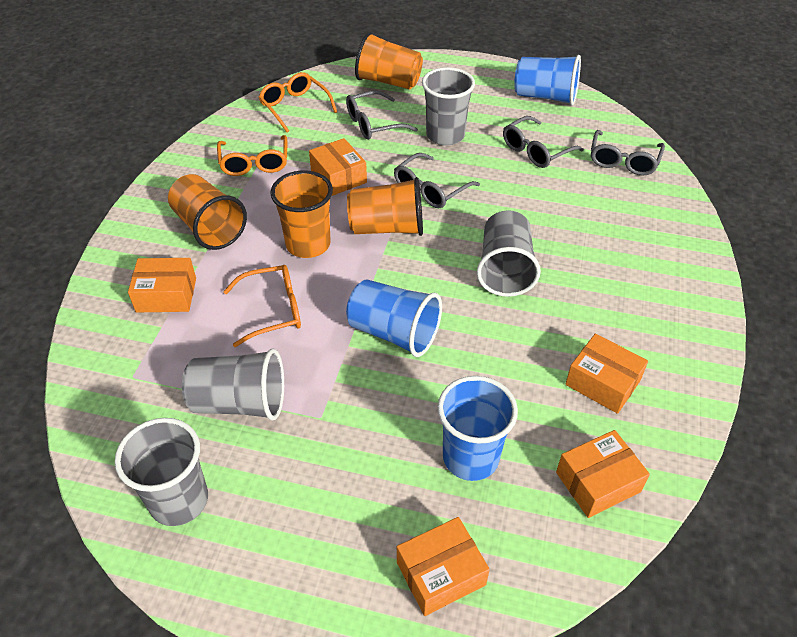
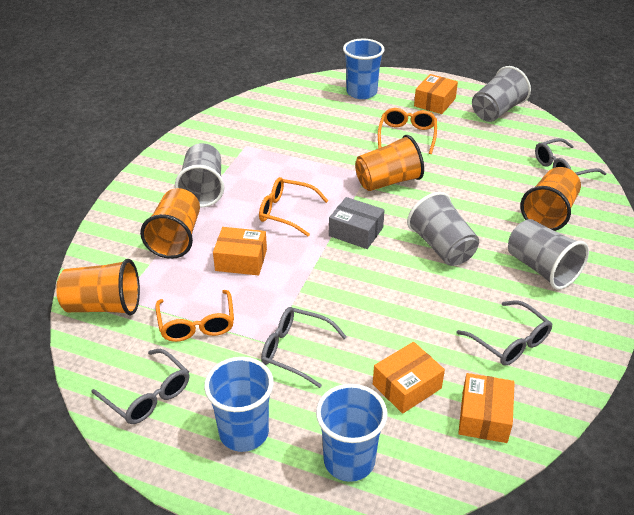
grey box: none = 0 -> [329,197,385,249] = 1
orange box: [128,258,196,312] [309,138,367,196] [397,517,490,616] [556,430,650,518] [565,333,648,414] = 5 -> [213,227,267,276] [373,342,445,414] [414,74,458,114] [458,373,515,443] = 4

